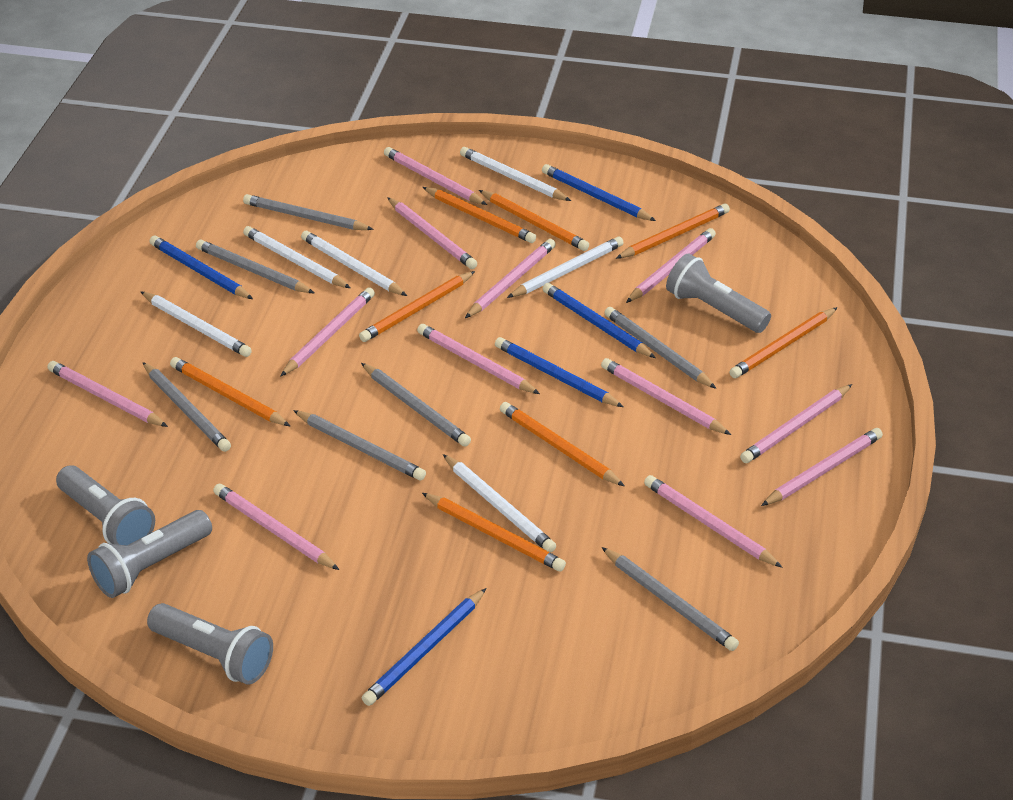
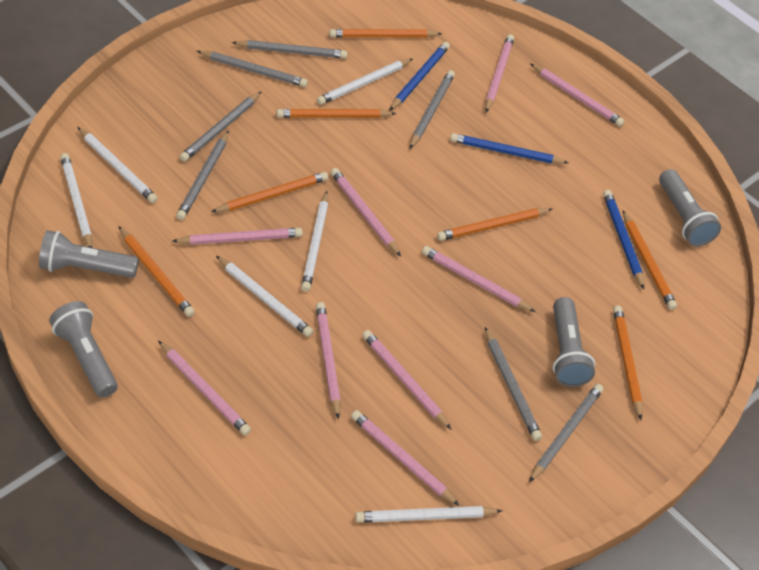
blue pencil: [150,236,253,299] [362,588,487,706] [495,337,623,407] [542,164,656,221] [543,283,656,358] = 5 -> [389,42,450,111] [450,133,569,164] [603,190,644,289] = 3
orange pencil: [170,357,290,426] [359,271,475,342] [422,493,566,571] [423,187,536,243] [479,190,589,251] [500,402,624,486] [616,203,730,259] [729,307,837,379] = 8 -> [118,226,195,317] [211,172,328,212] [277,109,397,118] [329,29,442,38] [437,208,552,241] [613,306,643,420] [623,211,677,310] = 7
pink pencil: [48,361,168,427] [213,484,339,570] [280,288,375,377] [384,147,487,205] [387,197,477,269] [417,324,540,394] [465,239,556,318] [601,358,731,435] [626,228,716,303] [644,475,783,568] [740,384,852,463] [761,428,883,506] = 12 -> [158,341,251,435] [172,228,303,245] [316,302,341,419] [331,168,401,256] [351,410,459,506] [362,330,452,430] [422,246,535,312] [485,34,514,112] [531,64,625,127] = 9

